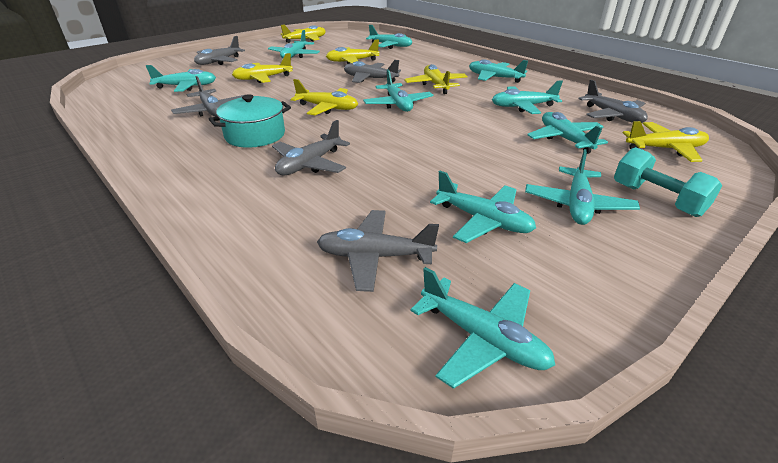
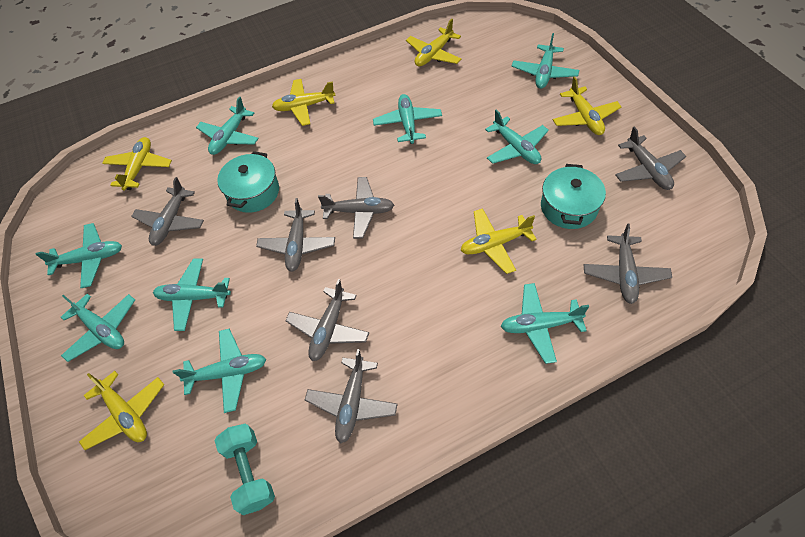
grey plane: [171,76,244,117] [194,36,245,65] [272,120,350,175] [317,210,439,292] [344,60,401,83] [578,80,648,123] = 6 -> [131,177,204,246] [256,198,335,272] [285,279,369,361] [305,349,398,443] [318,177,394,239] [583,223,672,304] [615,126,686,190] = 7
turquoise plane: [146,65,216,92] [268,30,320,58] [363,70,433,112] [366,25,412,49] [410,267,555,389] [430,171,536,243] [469,59,528,83] [492,81,563,114] [525,149,640,225] [527,112,608,154] = 10 -> [35,223,122,288] [61,294,135,362] [153,258,231,331] [173,329,266,413] [196,97,259,155] [373,94,442,144] [485,110,549,164] [501,283,589,364] [511,33,579,89] = 9
turquoise pot: [209,94,291,148] = 1 -> [217,151,279,213] [541,164,606,229] = 2

